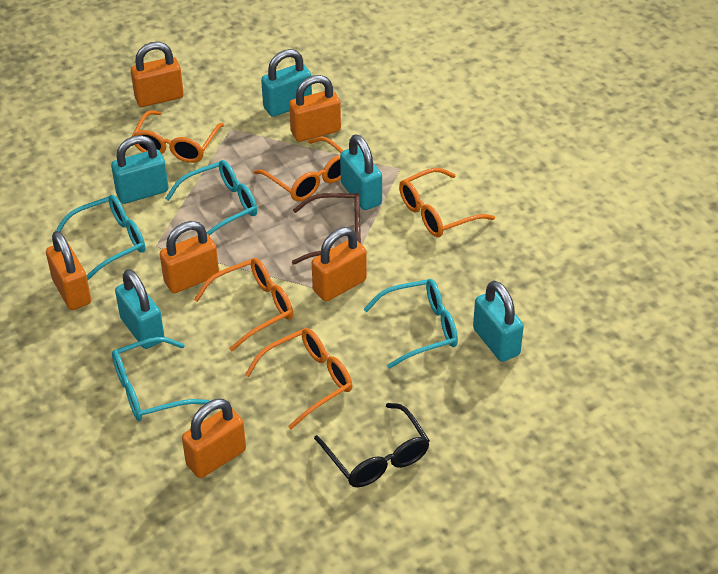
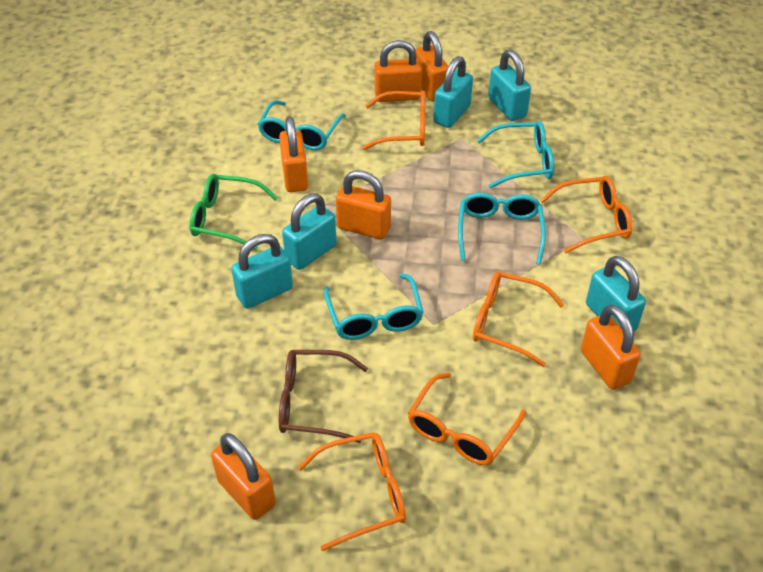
black glasses: [314,403,430,487] = 1 -> none = 0
green glasses: none = 0 -> [190,174,278,251] = 1

